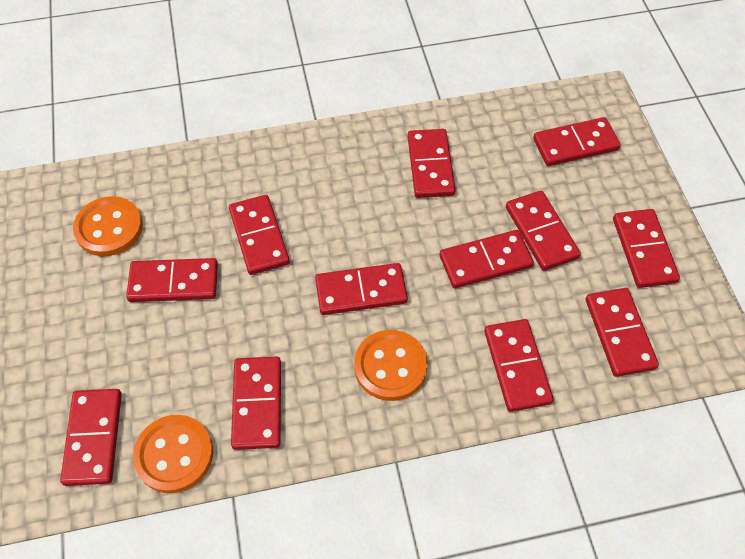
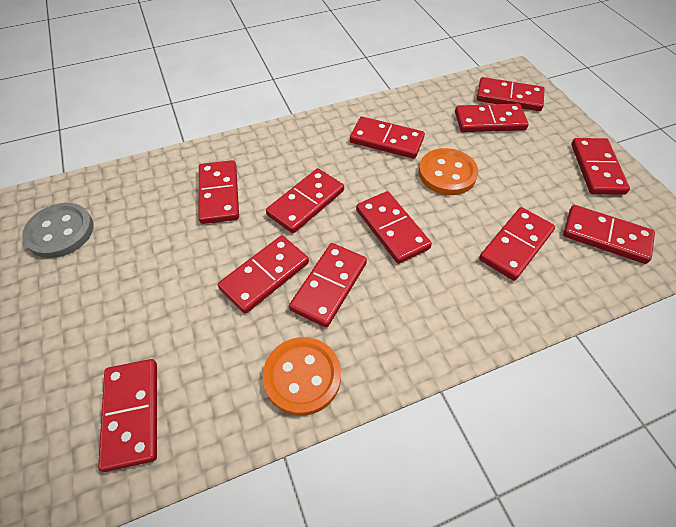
grey button: none = 0 -> [22,203,93,258] = 1
orange button: [73,196,143,256] [133,415,213,493] [354,330,428,401] = 3 -> [263,337,341,416] [418,148,478,195] = 2

